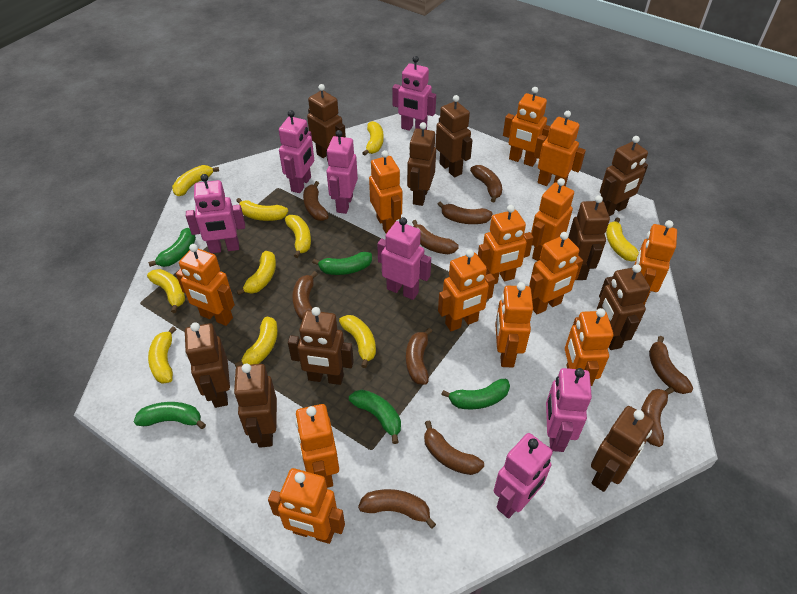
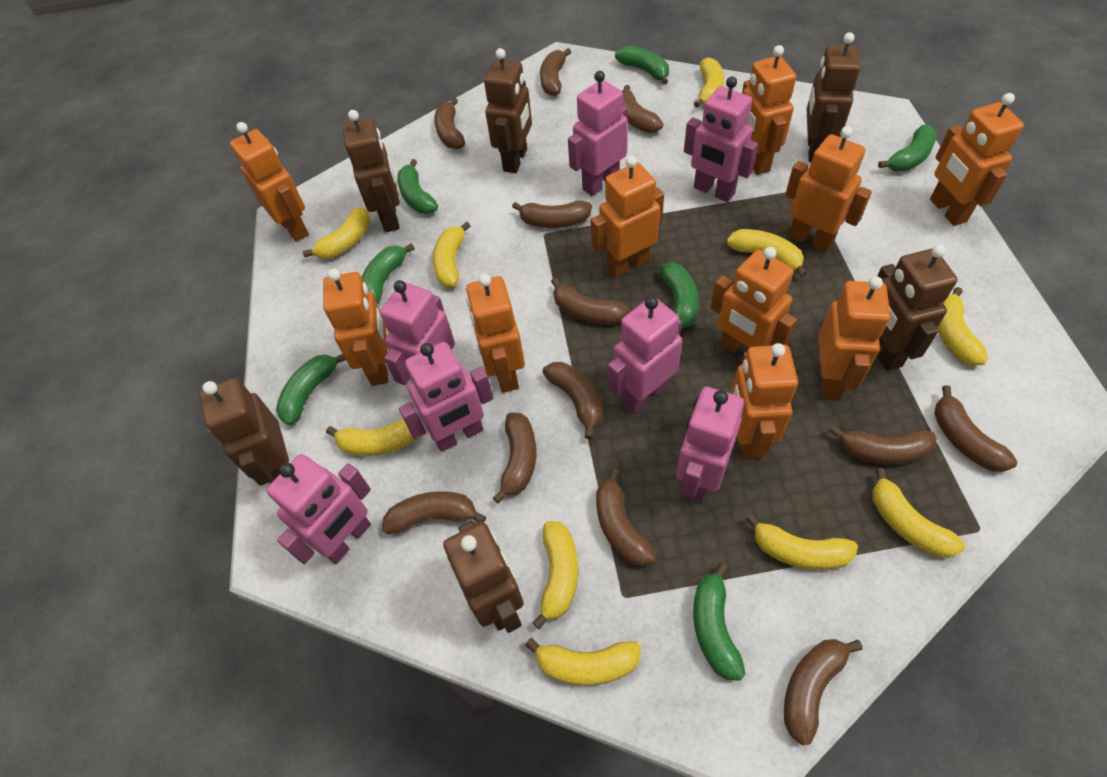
brown banana: [292,271,317,320] [303,181,329,221] [358,489,436,529] [406,328,432,385] [412,220,459,254] [424,421,484,475] [437,202,493,224] [470,165,502,202] [641,387,674,447] [649,336,693,394] = 10 -> [382,491,486,534] [434,97,465,149] [493,413,537,503] [512,200,592,228] [540,48,571,96] [542,362,603,439] [551,278,629,325] [596,469,656,567] [622,85,663,133] [784,639,862,745] [829,425,937,465] [934,385,1017,472] = 12
brown robot: [185,322,230,408] [234,363,277,448] [288,307,354,385] [307,84,346,161] [407,122,436,206] [435,95,473,177] [568,195,610,280] [591,406,654,492] [597,264,650,350] [600,136,648,216] = 10 -> [199,378,289,486] [342,110,400,232] [443,521,524,633] [484,48,532,173] [806,32,861,162] [877,245,958,371] = 6
green banana: [133,402,206,429] [148,228,196,267] [312,252,372,275] [349,390,401,444] [441,379,510,409] = 5 -> [276,354,346,425] [362,243,415,304] [397,159,438,214] [615,46,669,85] [659,263,699,328] [693,563,745,681] [878,124,937,171] = 7
orange robot: [176,244,235,326] [268,468,345,544] [295,404,339,488] [369,150,402,233] [438,249,495,331] [478,205,533,284] [495,282,533,367] [503,87,550,167] [529,232,583,314] [531,178,574,261] [534,111,586,187] [565,308,613,386] [635,220,677,305] = 13 -> [230,122,309,242] [323,269,388,386] [466,274,525,393] [591,156,664,278] [710,247,797,353] [731,343,798,460] [742,45,796,175] [785,126,872,253] [818,276,890,399] [930,93,1024,226] = 10

